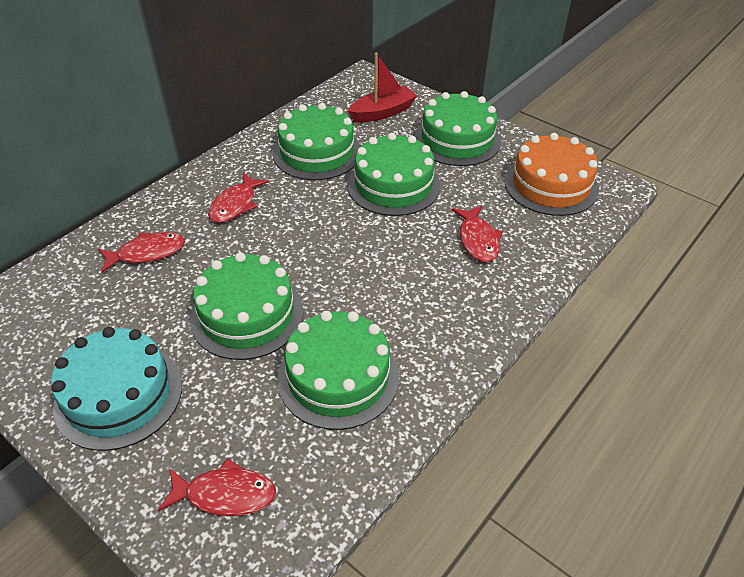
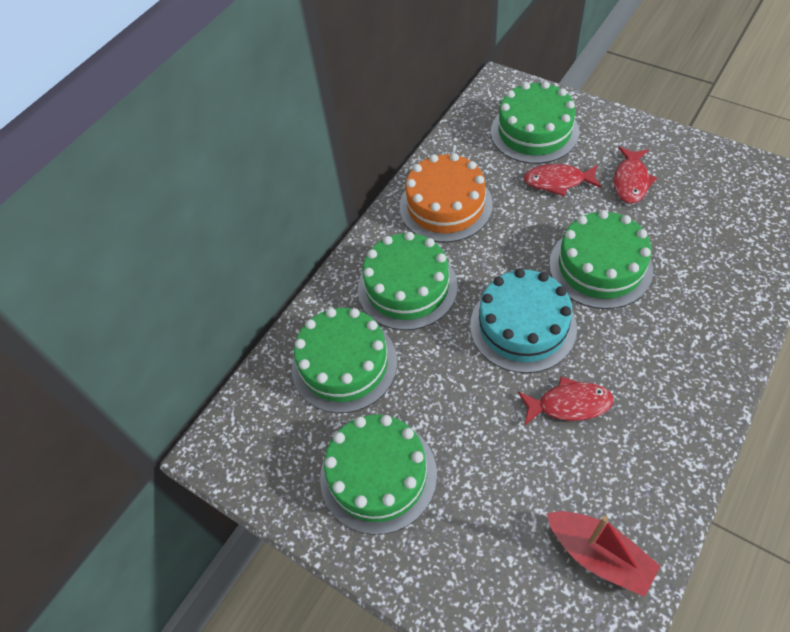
red fish: [98,232,185,273] [158,458,276,516] [208,173,269,223] [452,206,503,262] = 4 -> [518,376,614,425] [524,164,602,196] [614,147,657,203] = 3

